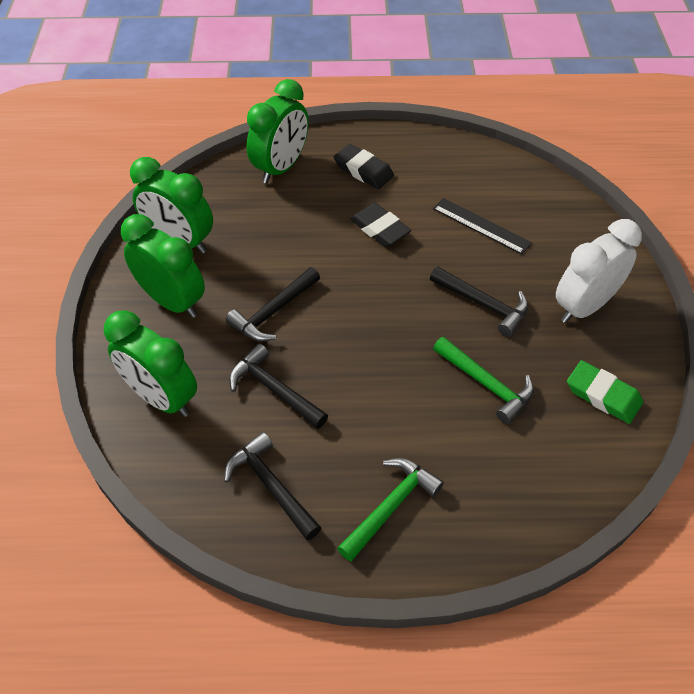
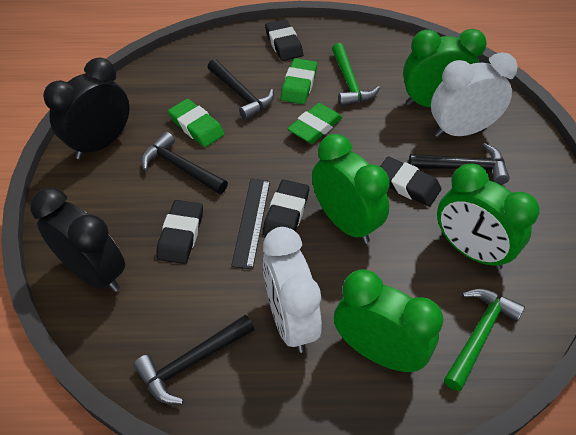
black clock: none = 0 -> [30,188,125,292] [43,58,129,159] = 2
black eraser: [334,144,394,189] [350,203,411,247] = 2 -> [156,200,203,264] [263,180,309,236] [265,19,303,61] [380,156,442,207] = 4
green eraser: [567,360,643,424] = 1 -> [168,99,225,147] [281,58,317,104] [288,103,342,144] = 3
white clock: [556,219,642,323] = 1 -> [262,227,322,353] [431,52,518,137] = 2

